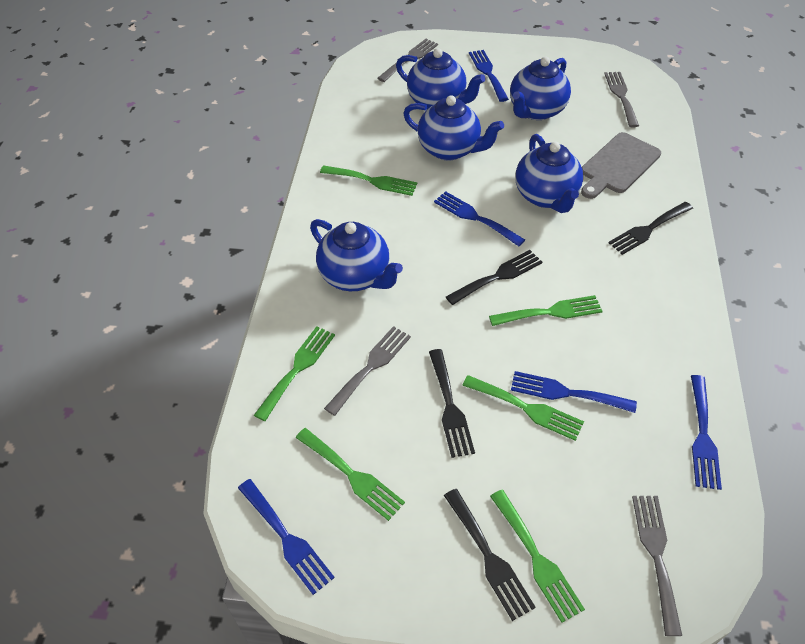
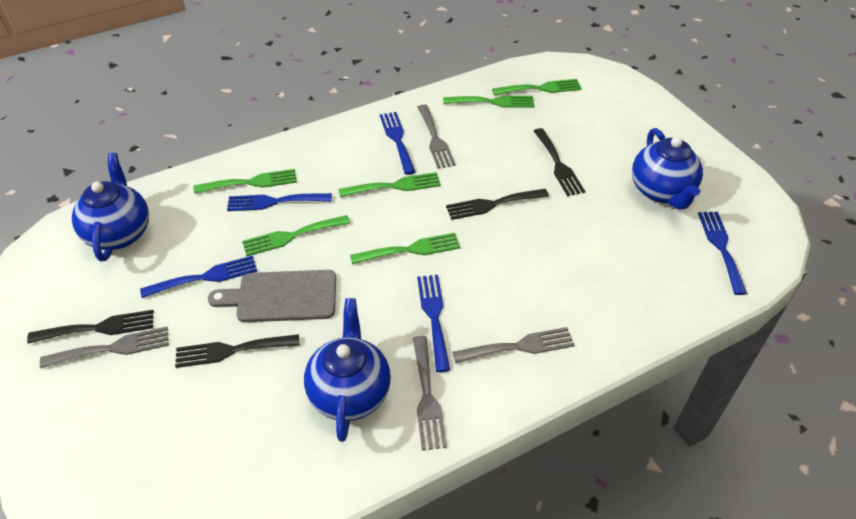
blue teapot: [310,219,403,291] [396,48,486,109] [403,95,504,161] [510,57,571,120] [515,134,583,213] = 5 -> [72,153,149,261] [304,298,391,442] [632,128,703,209] = 3

